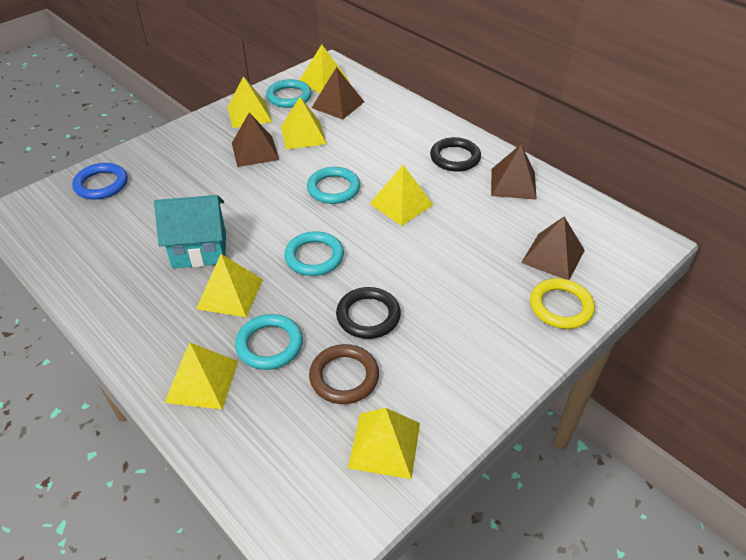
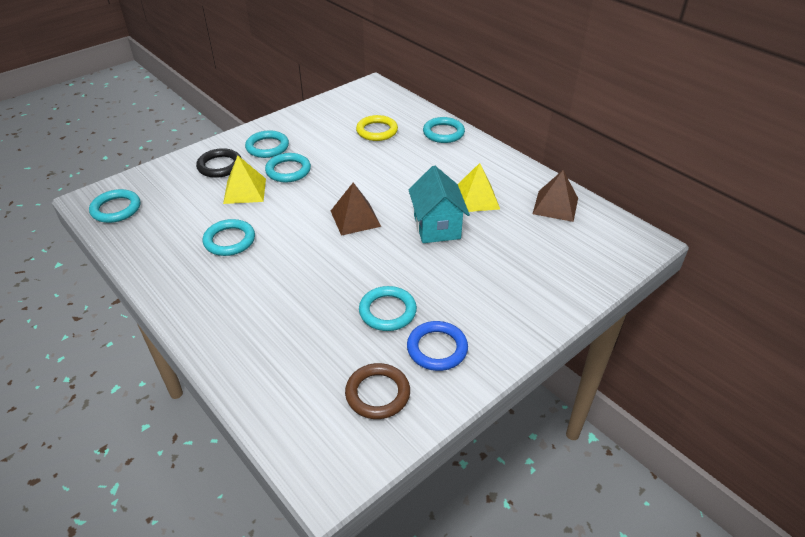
black ring: [336,287,401,339] [430,137,481,172] = 2 -> [196,148,241,178] = 1
brown pyramid: [232,112,279,167] [312,67,364,120] [491,145,537,200] [521,216,585,280] = 4 -> [331,182,381,236] [533,170,578,222] = 2
turquoise ring: [235,314,303,370] [266,79,312,108] [284,231,344,276] [307,167,360,204] = 4 -> [89,189,140,223] [203,219,255,256] [245,130,289,158] [265,153,311,182] [359,286,417,331] [423,117,465,143] = 6
yellow pyramid: [164,343,238,409] [196,254,263,317] [227,76,272,128] [281,97,327,150] [300,44,349,93] [348,408,420,479] [370,165,433,226] = 7 -> [223,155,266,204] [458,163,500,212] = 2

